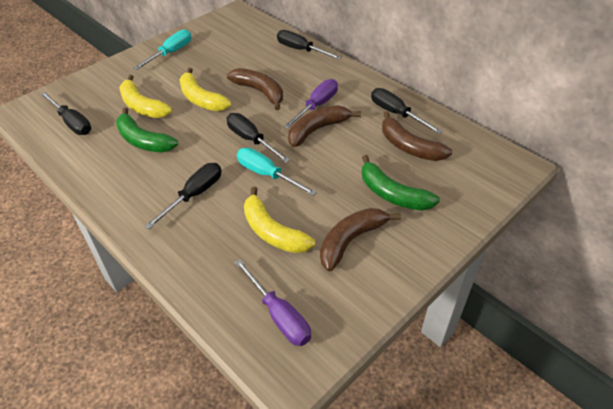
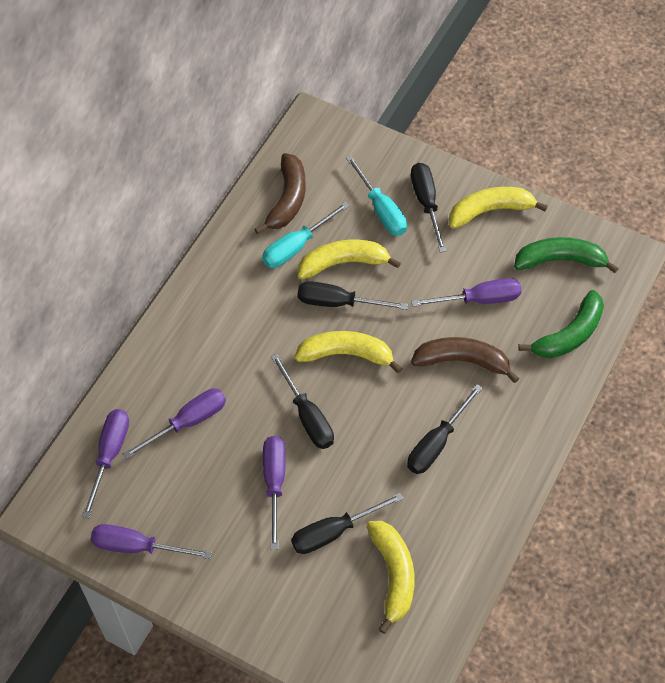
brown banana: [227,68,283,110] [288,105,361,147] [320,208,401,272] [382,111,452,161] = 4 -> [255,153,306,234] [411,337,519,383] = 2
purple screwdriver: [234,259,311,346] [284,79,338,128] = 2 -> [82,409,129,518] [91,524,212,559] [123,388,226,459] [263,436,286,550] [411,278,522,307] = 5
yellow banana: [119,75,172,118] [179,68,231,111] [244,187,315,253] = 3 -> [295,331,403,373] [298,239,401,279] [367,521,415,634] [449,187,548,229] = 4

